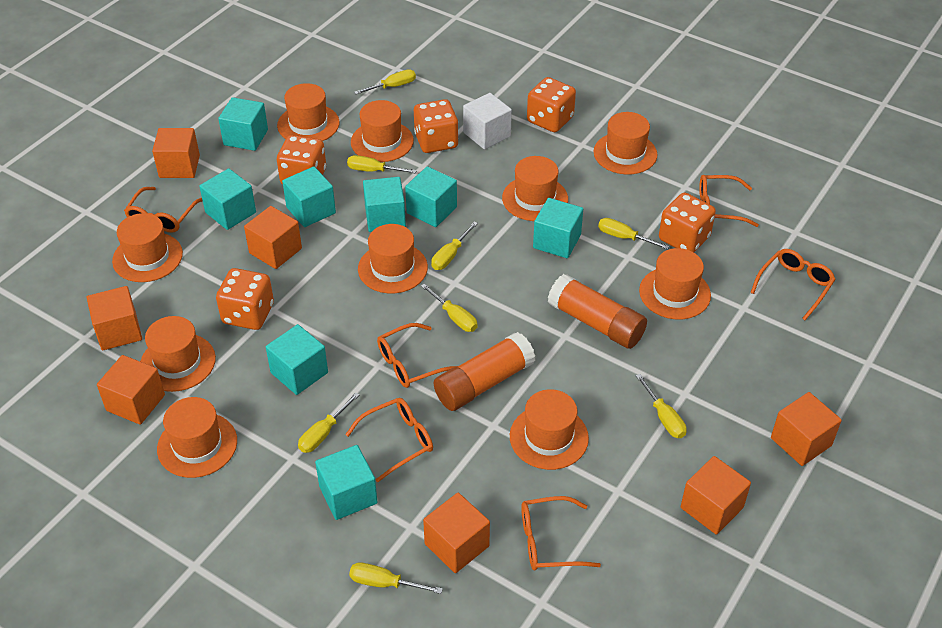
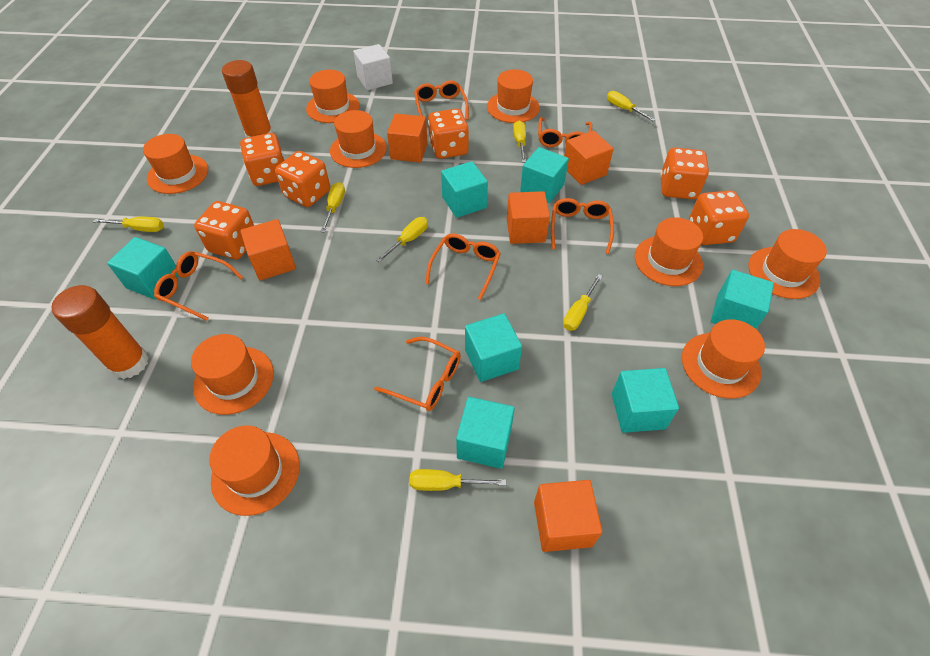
orange cube: [87,286,142,350] [97,355,165,425] [152,128,200,178] [244,206,302,269] [423,493,490,573] [681,456,751,535] [771,392,842,466] = 7 -> [240,219,296,280] [387,114,428,162] [507,191,550,244] [534,480,602,552] [564,131,614,185] = 5
orange dice: [216,268,274,330] [277,135,326,185] [414,99,458,153] [527,77,576,132] [659,193,716,252] = 5 -> [194,201,254,260] [240,133,285,186] [275,151,330,207] [428,109,469,159] [660,148,709,199] [689,190,749,245] = 6
orange hat: [112,213,183,282] [140,316,216,392] [157,397,237,478] [277,83,340,141] [351,100,414,162] [358,224,428,293] [502,156,568,221] [510,389,589,470] [594,112,657,175] [639,248,711,319] = 10 -> [143,134,208,194] [191,334,274,415] [209,426,300,516] [306,69,359,123] [330,110,387,168] [487,69,540,123] [634,217,703,286] [682,319,765,399] [748,229,827,299] = 9
turquoise cube: [199,168,256,230] [218,97,268,151] [266,324,328,395] [282,167,336,227] [315,445,378,520] [363,177,406,232] [405,166,457,227] [533,198,583,258] = 8 -> [107,237,179,300] [441,161,488,218] [456,397,515,469] [465,314,522,382] [520,147,569,203] [612,368,679,433] [711,270,774,329] = 7
yellow screwdriver: [298,392,359,453] [347,155,417,173] [349,562,443,594] [354,69,416,94] [421,283,478,332] [431,221,478,270] [598,218,669,250] [636,374,687,438] = 8 -> [93,217,164,232] [320,182,345,232] [376,217,428,263] [409,469,506,491] [513,121,526,162] [563,274,602,331] [607,91,655,121] = 7

